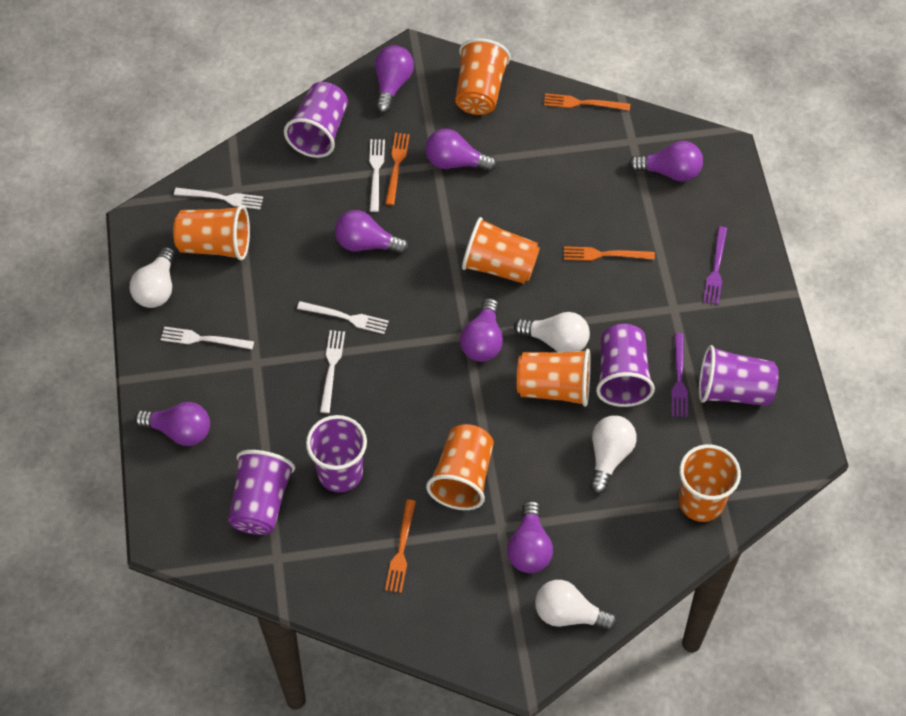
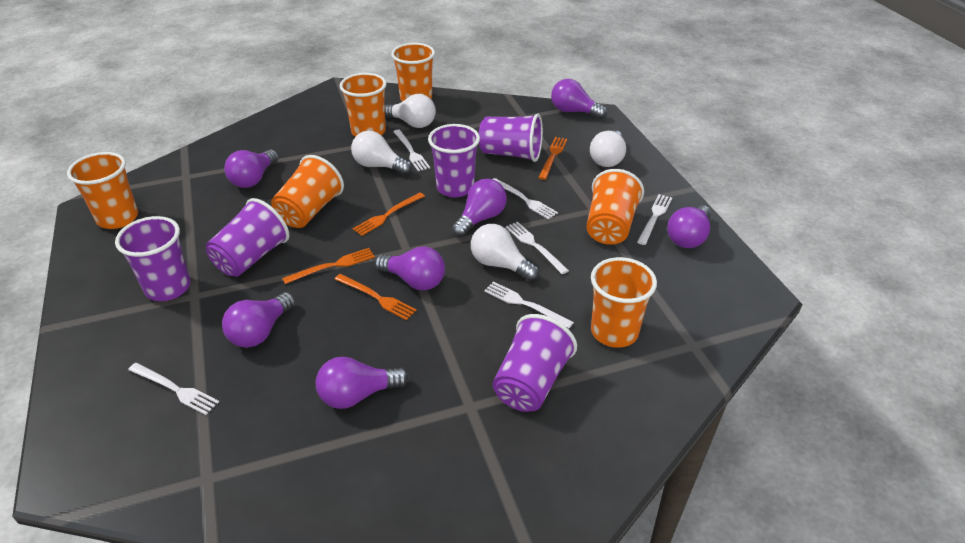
purple fork: [671,333,688,417] [703,226,727,305] = 2 -> none = 0
white fork: [161,327,254,349] [174,188,263,210] [297,301,389,334] [320,330,345,413] [369,139,385,212] = 5 -> [128,363,219,415] [393,130,430,171] [484,282,574,328] [493,178,558,220] [506,222,569,274] [637,194,672,245] = 6

